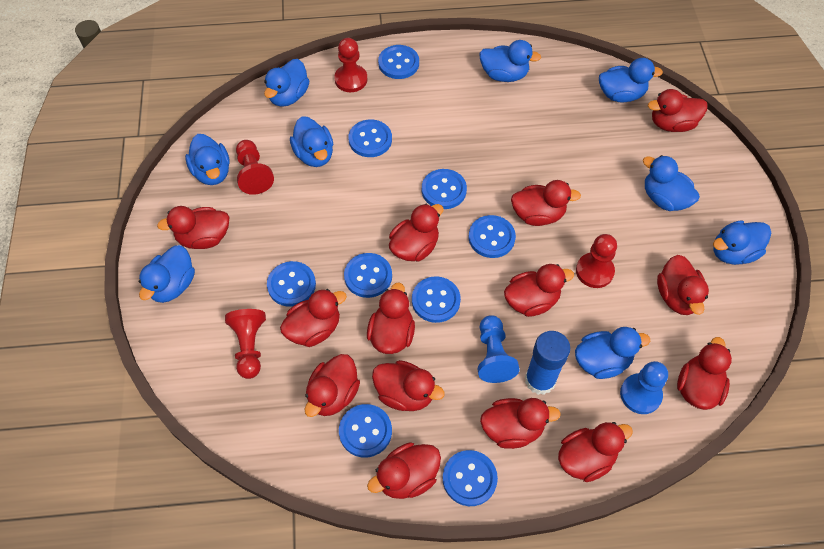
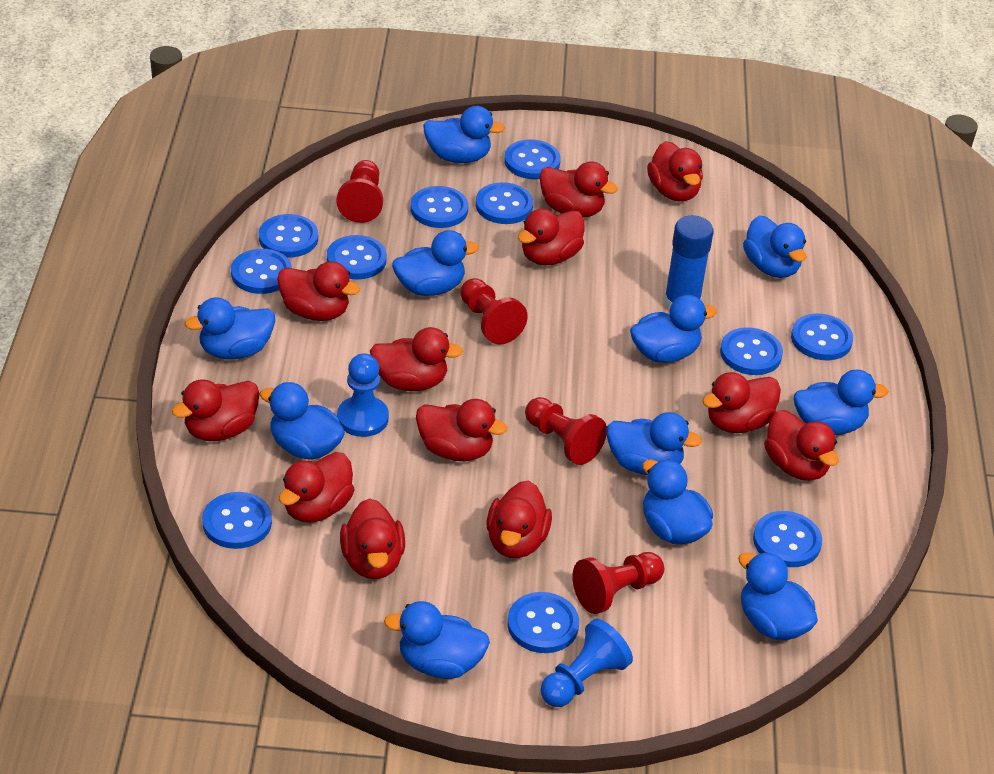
blue button: [267,261,316,307] [339,404,392,457] [344,253,392,298] [348,120,392,157] [378,45,419,79] [412,277,461,323] [422,169,467,209] [443,450,498,506] [469,215,516,258] = 9 -> [202,492,272,549] [231,249,292,294] [259,214,318,258] [327,235,387,279] [411,186,468,228] [476,182,533,224] [504,139,561,179] [507,592,579,653] [720,327,783,375] [753,511,822,567] [791,314,853,360] = 11
blue duck: [139,245,195,303] [185,134,230,185] [264,59,309,107] [290,116,333,167] [479,40,541,82] [575,327,650,379] [599,58,663,102] [643,155,700,211] [713,220,771,265] = 9 -> [185,297,275,359] [260,382,345,460] [384,601,490,679] [392,230,479,296] [423,106,505,163] [607,412,702,475] [630,295,717,363] [643,460,713,545] [738,552,818,640] [743,216,807,278] [794,369,888,435] = 11
red duck: [157,206,229,249] [280,289,347,347] [305,354,360,417] [367,282,415,354] [367,442,441,499] [372,360,445,411] [389,204,444,262] [480,398,561,449] [504,264,574,317] [511,180,581,226] [558,422,633,482] [648,89,707,132] [657,255,709,315] [677,337,732,410] = 14 -> [172,379,259,441] [277,261,360,321] [279,452,354,523] [340,498,405,579] [370,327,463,391] [416,399,507,461] [486,481,552,558] [518,209,585,265] [539,161,618,218] [647,141,703,202] [702,372,781,433] [764,410,839,481] = 12

